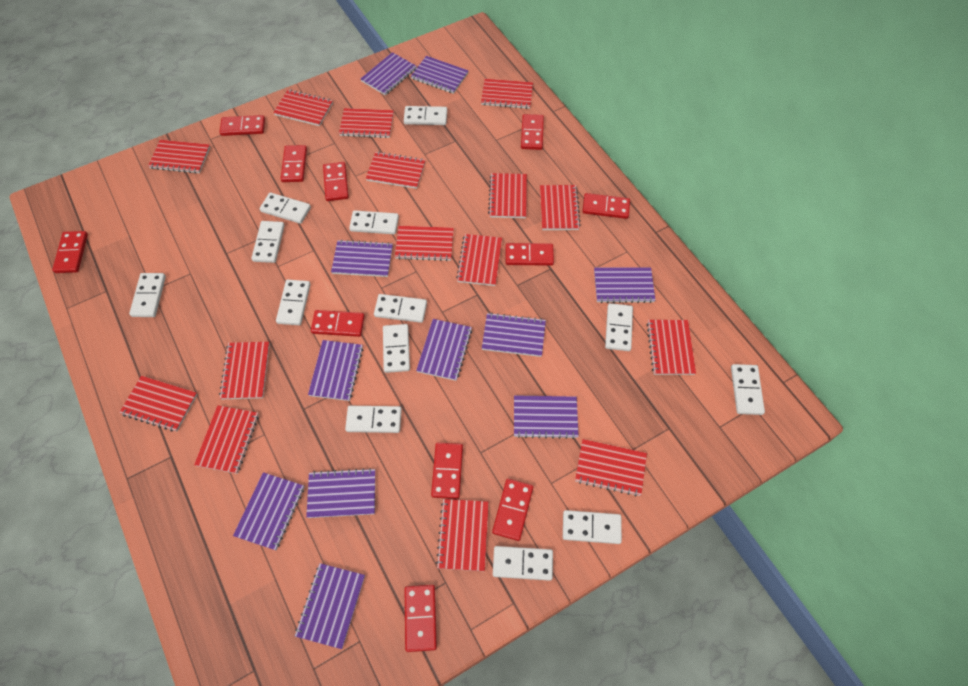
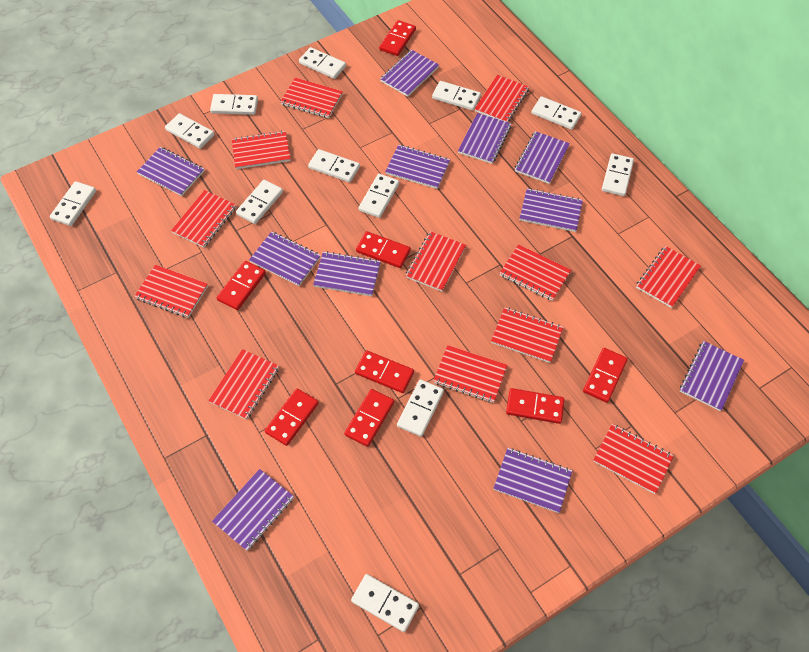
red domino: [52,231,88,273] [220,115,265,136] [281,145,307,182] [311,310,365,337] [323,162,349,201] [405,585,437,652] [431,443,463,499] [492,479,533,541] [506,243,554,266] [521,114,544,150] [582,193,630,219] = 11 -> [217,261,266,310] [265,388,319,446] [344,389,394,447] [355,350,414,393] [356,231,411,268] [379,20,416,56] [506,388,565,424] [583,348,628,403] = 8
red notebook: [119,376,197,432] [148,140,210,174] [194,405,259,474] [219,342,270,399] [273,89,333,126] [339,108,394,138] [366,151,426,189] [395,226,454,261] [436,499,489,571] [456,234,502,286] [481,79,533,109] [488,173,527,218] [540,185,581,230] [575,439,647,496] [647,320,696,375] = 15 -> [134,265,208,318] [171,190,236,248] [208,349,279,420] [232,131,290,169] [280,78,343,118] [405,231,466,292] [433,345,508,403] [475,75,529,122] [491,307,563,363] [500,244,571,301] [593,424,674,494] [636,246,701,308] = 12
white domino: [129,273,166,317] [251,221,285,263] [260,193,311,224] [276,280,311,325] [345,406,402,433] [349,210,399,234] [374,294,427,323] [383,324,410,373] [404,106,447,125] [493,546,553,581] [563,510,622,544] [605,303,633,351] [731,364,765,415] = 13 -> [50,181,96,226] [165,113,214,149] [210,94,258,115] [236,180,283,224] [299,47,346,79] [308,149,360,183] [351,574,419,632] [359,174,399,218] [397,379,444,437] [432,81,481,111] [531,96,582,130] [602,153,634,196] = 12

